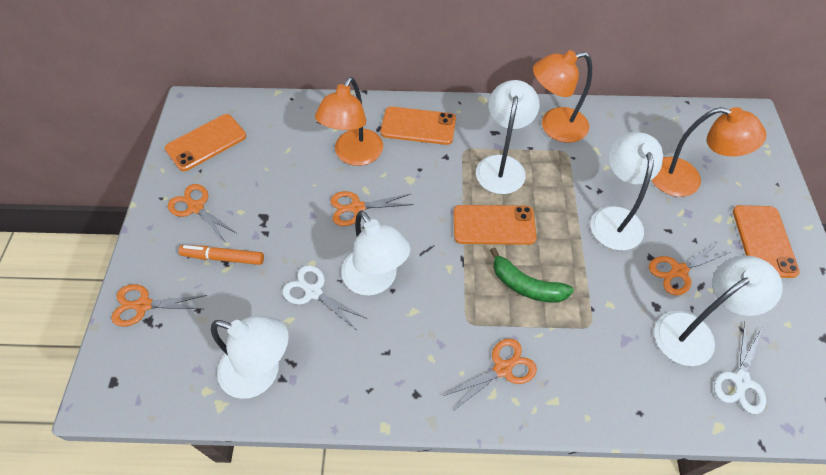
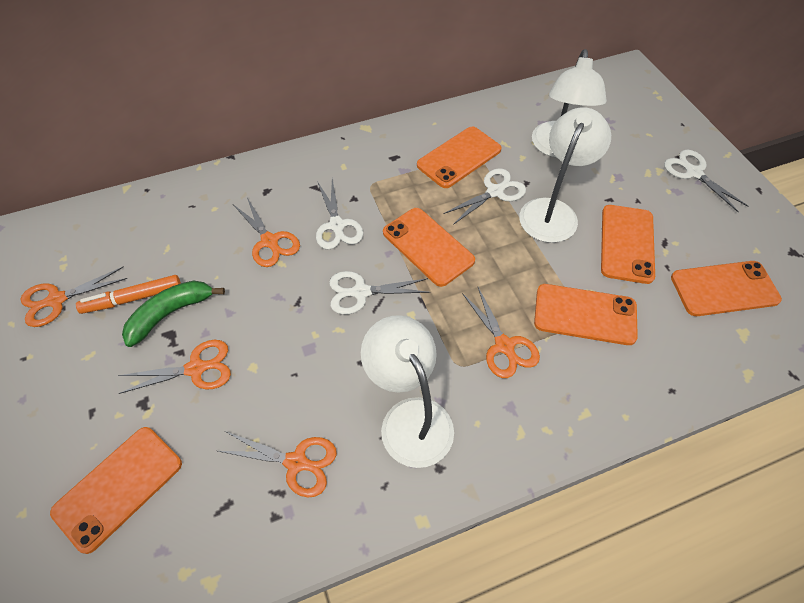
orange lamp: [315,77,383,166] [533,50,592,143] [652,107,766,197] = 3 -> none = 0
orange phone: [165,114,246,171] [381,106,456,145] [454,205,536,245] [733,205,800,278] = 4 -> [50,427,182,554] [383,208,475,287] [417,127,502,188] [534,284,638,345] [601,205,655,284] [671,261,782,316] = 6
white lamp: [211,316,289,399] [341,210,410,296] [476,80,540,194] [591,132,663,251] [654,255,783,366] = 5 -> [361,315,454,468] [519,107,611,243] [532,49,607,158] = 3
white scissors: [282,265,367,330] [714,322,766,414] = 2 -> [316,179,364,250] [329,271,430,315] [443,168,526,225] [664,150,749,213] = 4

